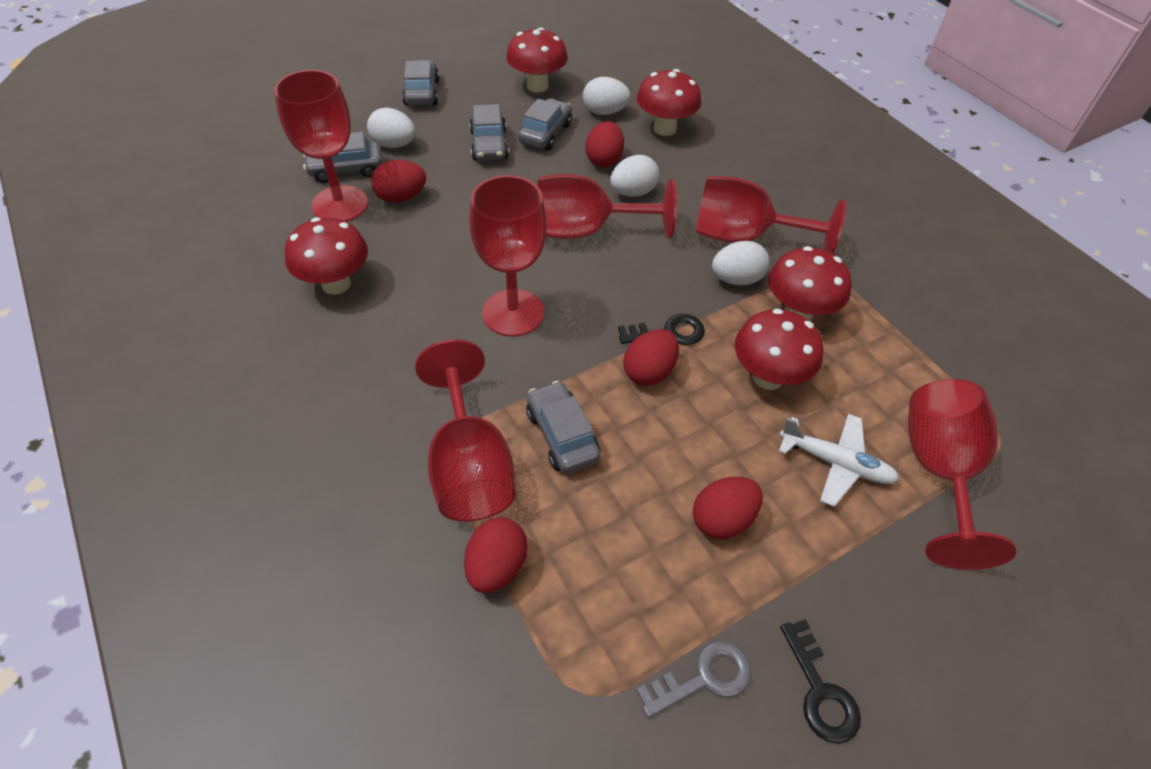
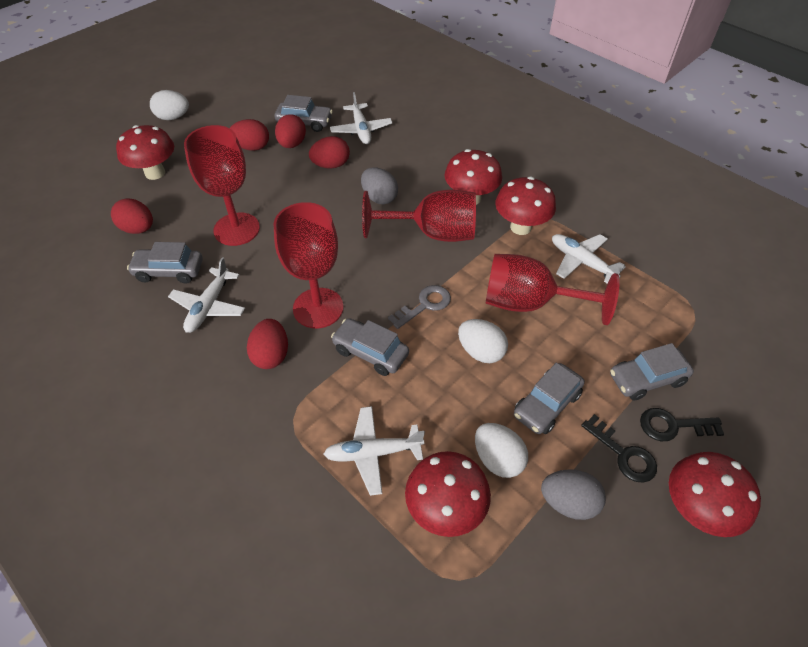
grey egg: none = 0 -> [361,167,398,204] [541,469,606,520] = 2
red goblet: [274,70,368,222] [415,339,516,521] [469,175,547,337] [537,174,677,239] [695,176,846,254] [908,379,1016,570] = 6 -> [184,125,260,246] [274,202,344,328] [362,190,476,242] [485,254,620,325] = 4
white egg: [367,107,416,148] [583,77,631,115] [610,155,659,197] [712,241,769,286] = 4 -> [150,90,189,120] [458,319,508,363] [475,423,528,478] = 3
white plane: [778,414,899,507] = 1 -> [168,257,245,333] [324,406,425,496] [330,92,393,144] [552,234,626,284] = 4

